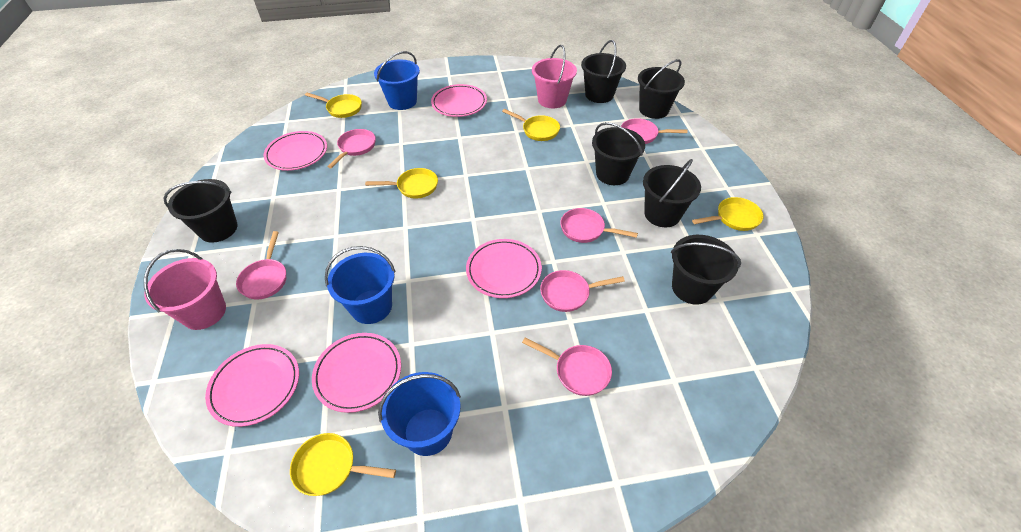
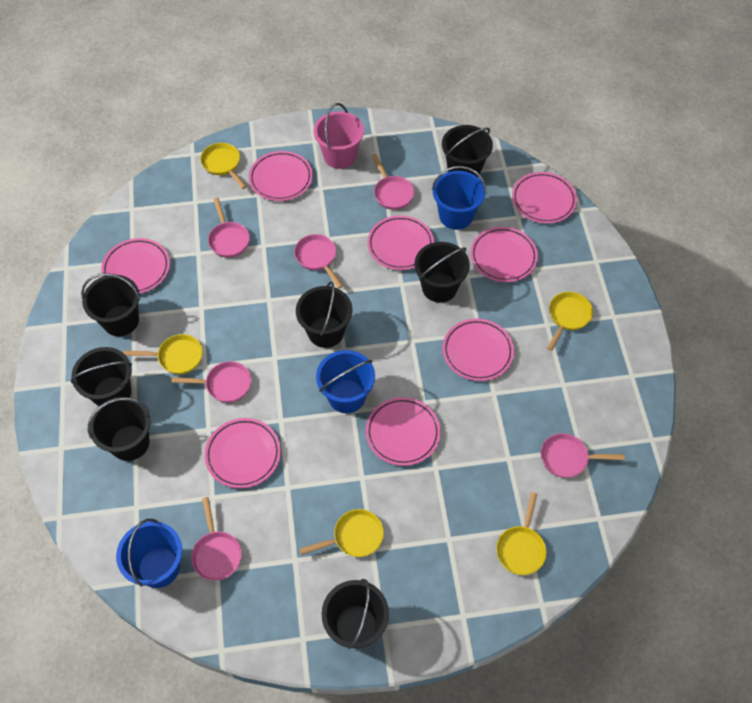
black bucket: [163,179,238,243] [581,40,626,103] [592,122,645,185] [638,59,685,119] [643,159,701,227] [671,235,741,305] = 6 -> [71,347,132,407] [81,273,140,336] [88,397,151,461] [296,281,352,348] [322,579,389,649] [414,242,470,303] [442,125,493,177] = 7
pink bucket: [144,249,226,330] [532,45,577,108] = 2 -> [314,103,364,169] = 1
pink plate: [205,344,299,427] [264,131,327,171] [312,333,401,413] [431,84,487,117] [466,239,542,298] = 5 -> [101,238,170,294] [205,418,281,488] [249,151,313,201] [366,397,441,466] [367,215,434,270] [443,319,514,381] [470,227,538,282] [512,172,577,224] = 8

